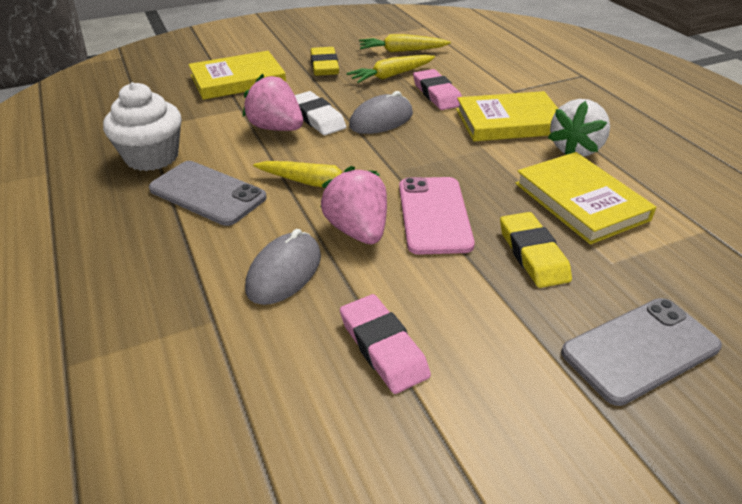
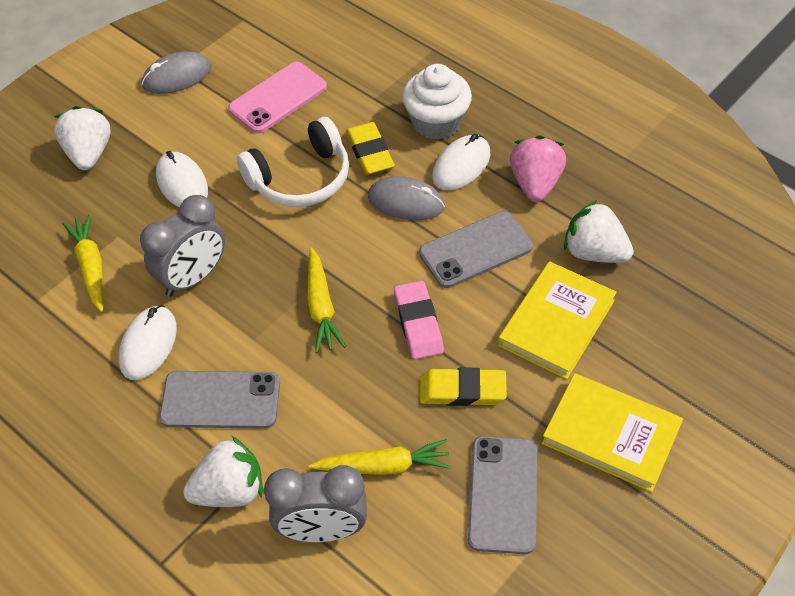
grey clock: none = 0 -> [140,195,225,297] [264,465,367,542] = 2
grey phone: [149,161,267,226] [561,298,722,406] = 2 -> [159,371,280,429] [419,211,533,288] [468,436,537,554] = 3
pink eraser: [340,294,431,394] [413,69,462,110] = 2 -> [394,281,444,359] = 1
pink strawberry: [243,74,303,131] [321,166,387,244] = 2 -> [510,135,566,202] = 1
white eraser: [295,91,346,135] = 1 -> none = 0
white headphones: none = 0 -> [237,117,349,207] = 1
white mouse: none = 0 -> [119,305,177,380] [156,151,208,207] [432,134,490,190] = 3
white strawberry: [548,99,610,157] = 1 -> [54,106,111,170] [183,436,263,507] [564,200,634,263] = 3
yellow book: [188,51,286,100] [456,91,558,141] [515,152,657,244] = 3 -> [498,261,617,379] [542,373,683,492] = 2

